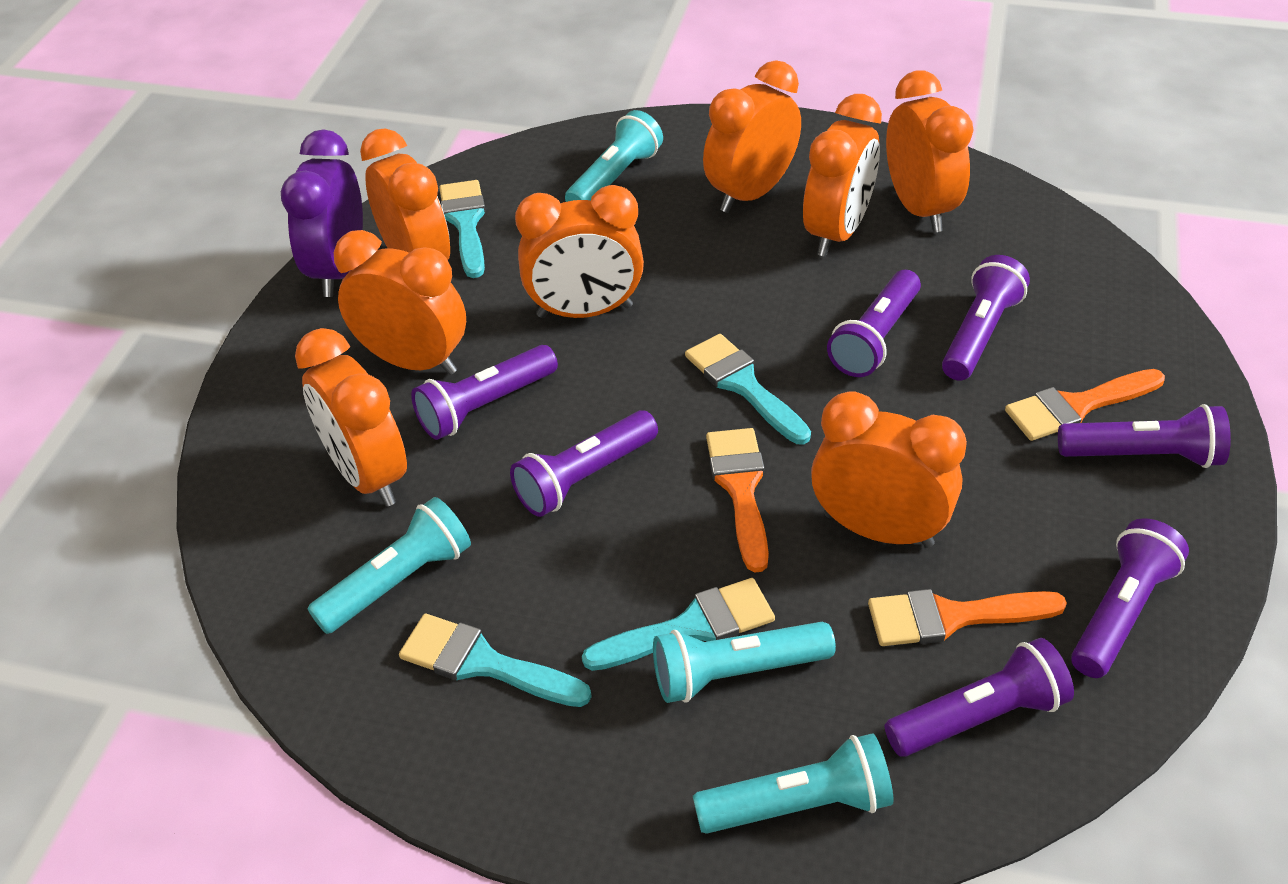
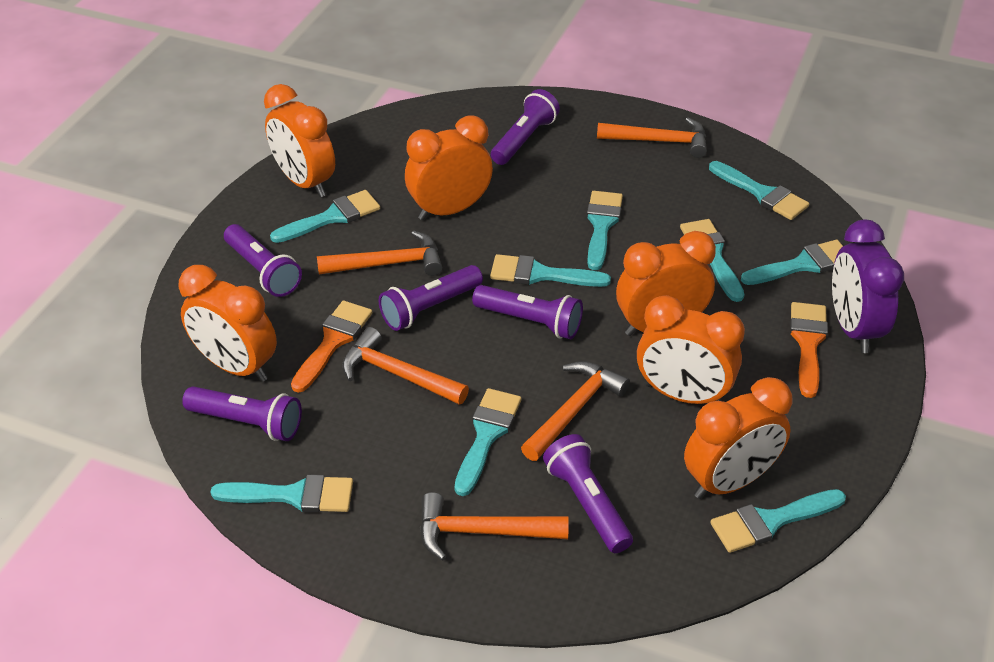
orange brush: [706,428,769,572] [868,589,1067,646] [1005,369,1165,441] = 3 -> [291,301,372,393] [790,302,828,398] = 2
orange clock: [295,328,407,507] [334,230,466,375] [360,128,450,260] [515,185,644,318] [703,60,801,213] [803,94,882,257] [811,391,967,548] [886,70,973,232] = 8 -> [179,265,277,382] [264,84,335,197] [405,116,493,220] [616,231,716,336] [637,295,745,404] [684,377,792,499] = 6
orange hammer: none = 0 -> [317,230,443,276] [342,327,469,405] [420,492,569,560] [521,361,630,461] [597,118,707,158] = 5
purple flashlight: [411,345,558,440] [510,410,658,517] [827,270,921,377] [885,638,1074,757] [942,255,1030,381] [1058,404,1231,468] [1071,518,1189,678] = 7 -> [182,387,302,441] [224,224,302,297] [379,265,483,331] [472,285,583,339] [491,89,560,165] [543,434,633,553] = 6
turquoise brush: [399,614,592,707] [439,180,486,278] [582,578,775,671] [685,334,811,444] = 4 -> [211,474,353,513] [270,190,380,243] [454,388,521,496] [490,254,611,287] [587,191,623,270] [680,219,744,302] [709,161,809,220] [710,489,846,553] [741,240,843,285] = 9
turquoise flashlight: [308,497,471,634] [565,110,663,202] [653,622,836,703] [693,733,894,834] = 4 -> none = 0

